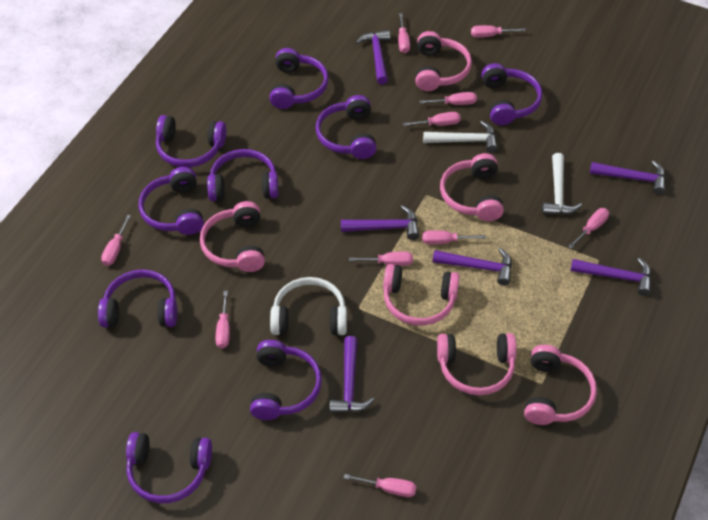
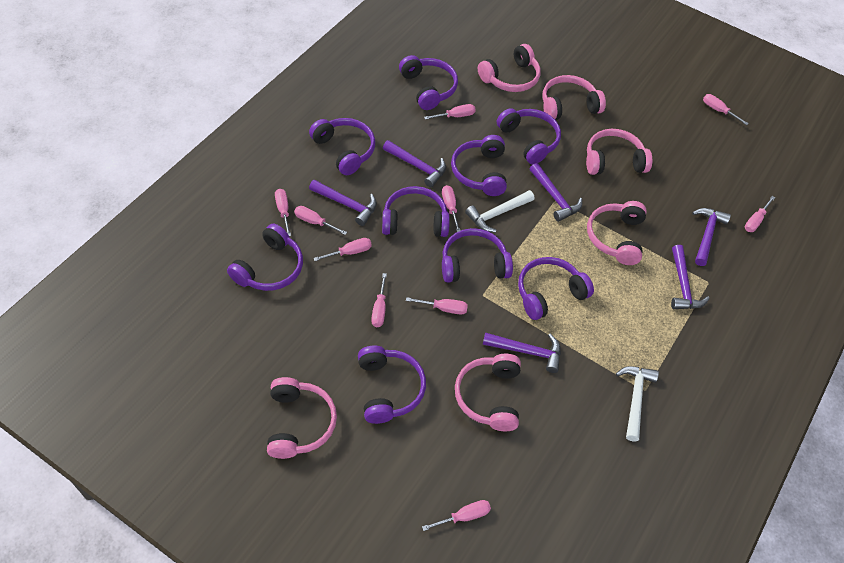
white headphones: [270,277,347,335] = 1 -> none = 0

